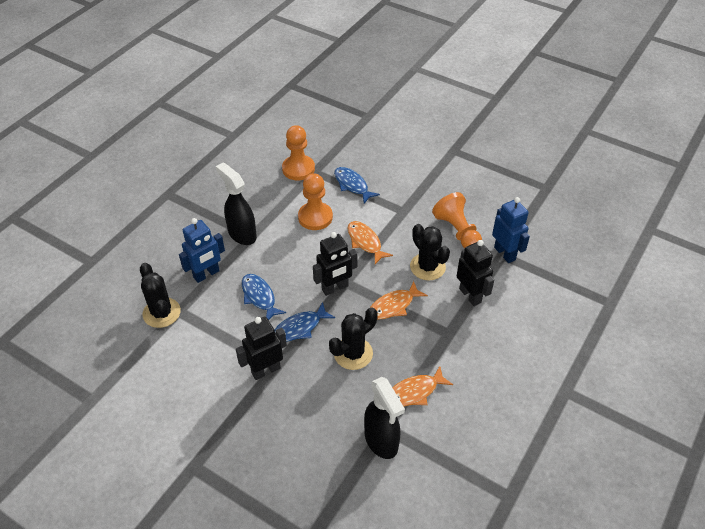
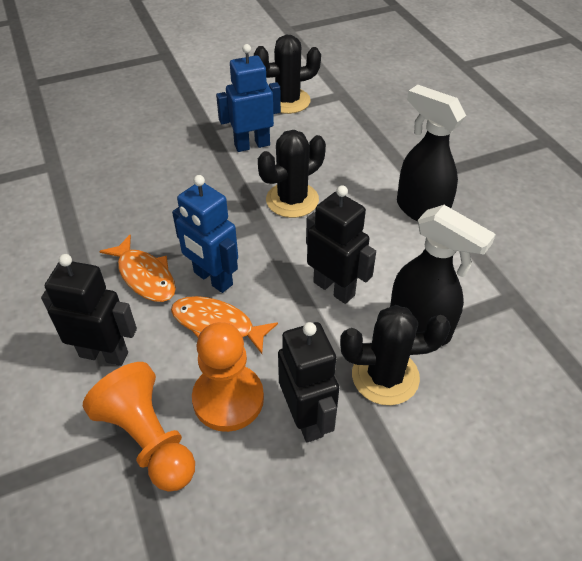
blue fish: [242,274,286,320] [275,302,335,342] [334,167,380,204] = 3 -> none = 0
orange fish: [347,221,393,264] [370,281,428,320] [392,366,453,406] = 3 -> [99,235,176,302] [171,296,278,354] = 2
orange pawn: [282,125,315,181] [298,173,333,230] [432,192,482,248] = 3 -> [83,362,195,492] [192,322,264,432] = 2

